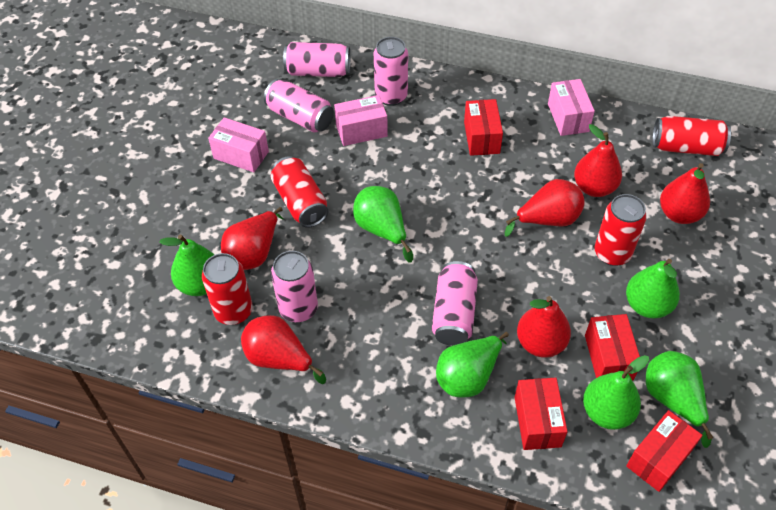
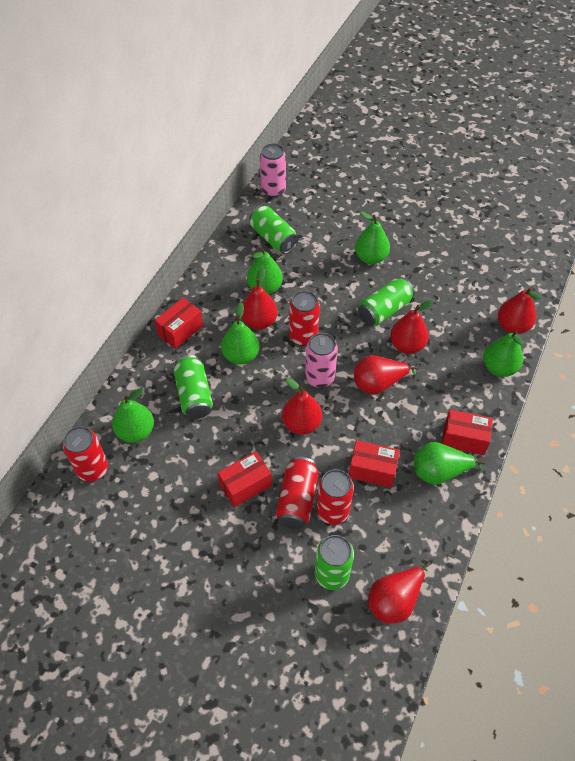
green can: none = 0 -> [174,355,213,419] [250,206,299,254] [315,535,354,590] [358,277,415,326] = 4
pink box: [208,117,269,172] [334,95,388,146] [548,79,595,136] = 3 -> none = 0
pink can: [264,79,334,132] [271,251,318,322] [283,42,350,77] [374,37,408,106] [432,261,478,346] = 5 -> [260,144,286,197] [305,333,338,388] = 2

